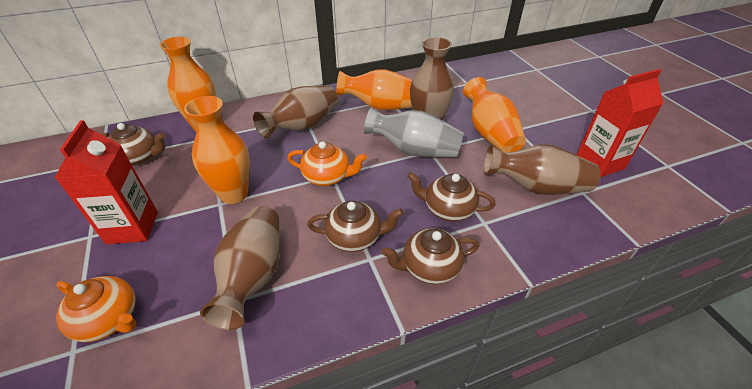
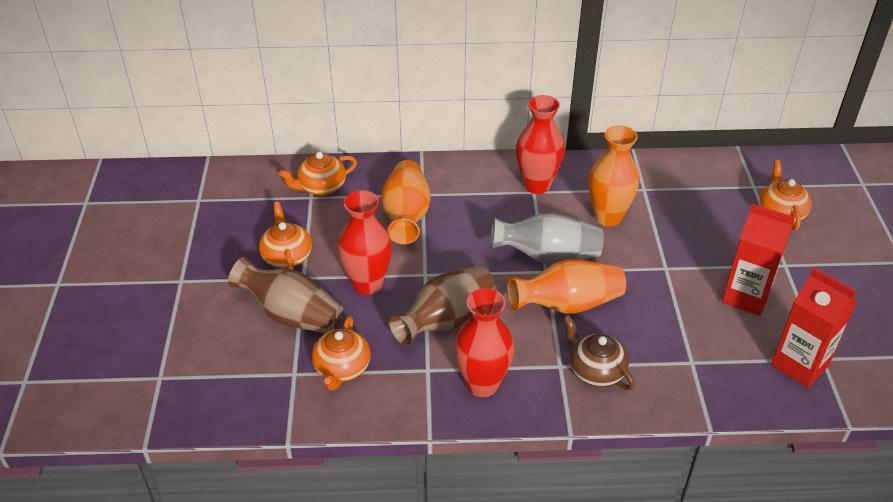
brown teapot: [100,123,165,166] [307,201,404,252] [381,228,480,284] [407,172,496,221] = 4 -> [563,315,635,390] = 1
brown vase: [200,206,280,330] [253,86,338,138] [410,37,454,120] [484,145,600,195] = 4 -> [228,256,343,333] [389,266,495,346] = 2
orange teapot: [56,276,136,342] [287,141,367,186] = 2 -> [259,202,312,270] [279,152,357,196] [312,316,371,391] [759,160,812,230] = 4
orange vase: [159,37,216,131] [184,96,250,204] [336,69,412,110] [463,77,526,153] = 4 -> [381,160,431,244] [507,259,626,314] [589,126,640,227] = 3
red vase: none = 0 -> [338,190,392,295] [454,288,514,397] [516,95,565,194] = 3

